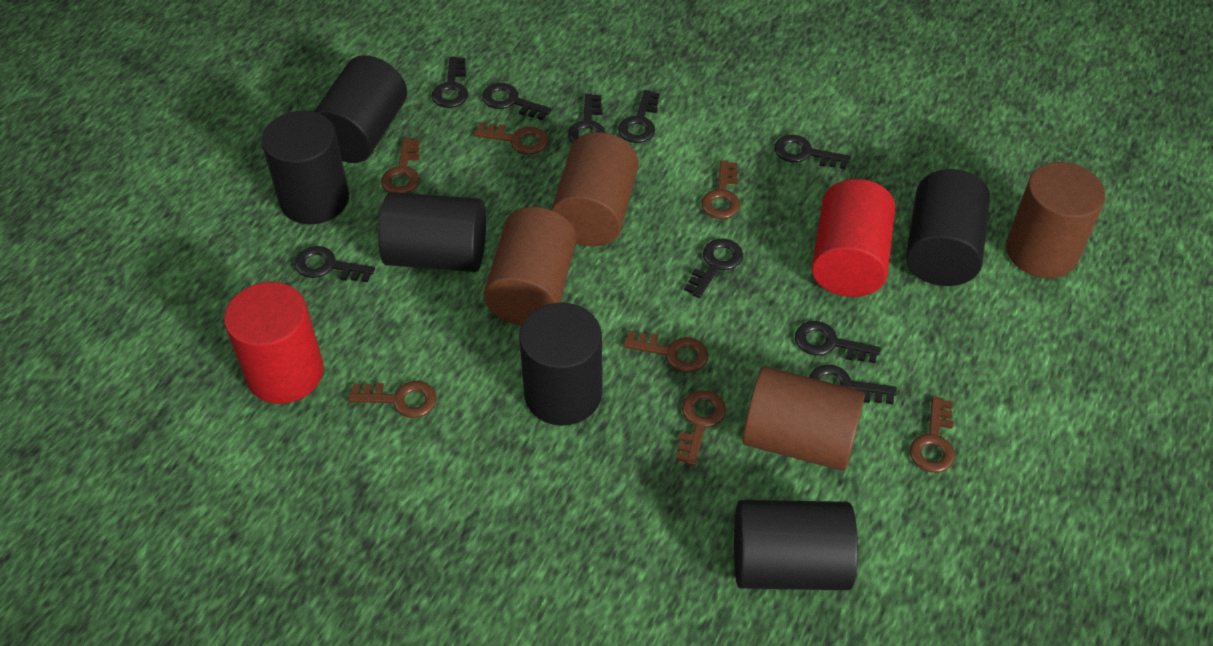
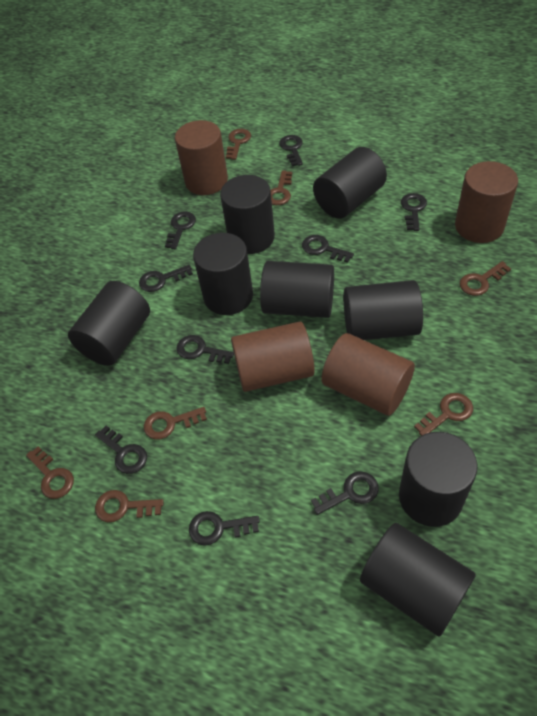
black cylinder: [262,111,349,224] [314,55,407,163] [378,192,486,272] [519,303,602,426] [734,500,858,590] [906,169,990,286] = 6 -> [68,281,150,366] [193,233,253,315] [220,175,275,254] [260,261,334,318] [313,147,387,219] [344,280,423,340] [360,523,476,637] [399,432,478,527] = 8
red cylinder: [224,282,324,404] [812,179,895,297] = 2 -> none = 0

